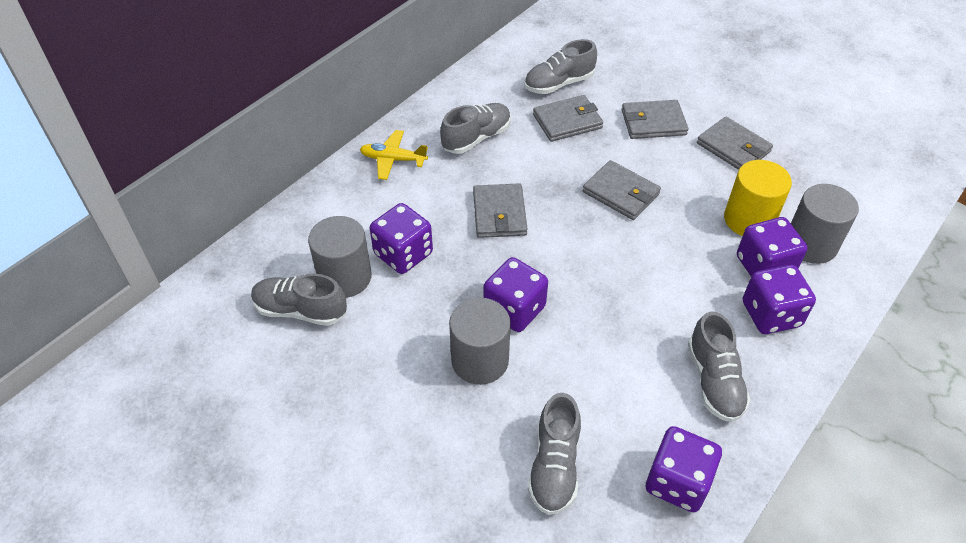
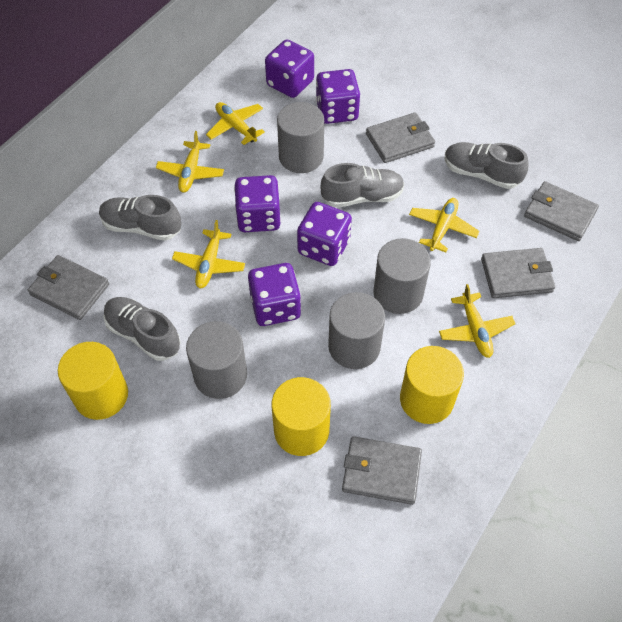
grey cylinder: [308,216,372,298] [449,298,511,385] [791,184,859,264] = 3 -> [186,321,247,399] [277,102,324,173] [328,292,385,369] [373,238,431,314] = 4
grey shoe: [251,273,347,326] [440,103,511,154] [524,39,597,94] [528,393,581,515] [688,311,751,422] = 5 -> [99,195,181,241] [103,297,181,361] [321,163,404,208] [445,142,529,189] = 4
yellow cylinder: [724,160,792,236] = 1 -> [58,342,128,420] [272,377,331,456] [400,346,464,424] = 3
yellow plane: [360,130,428,180] = 1 -> [156,131,224,192] [172,220,245,288] [206,102,265,145] [409,198,479,252] [439,284,516,358] = 5

